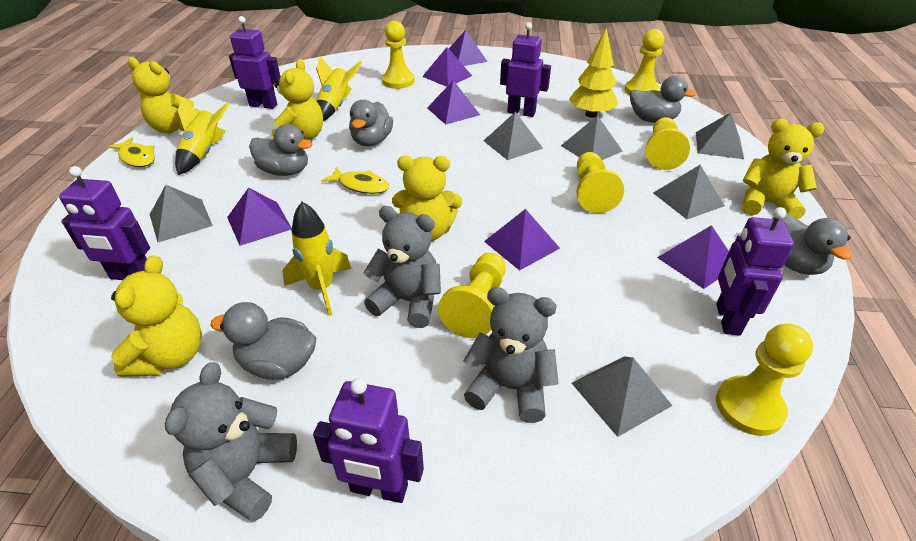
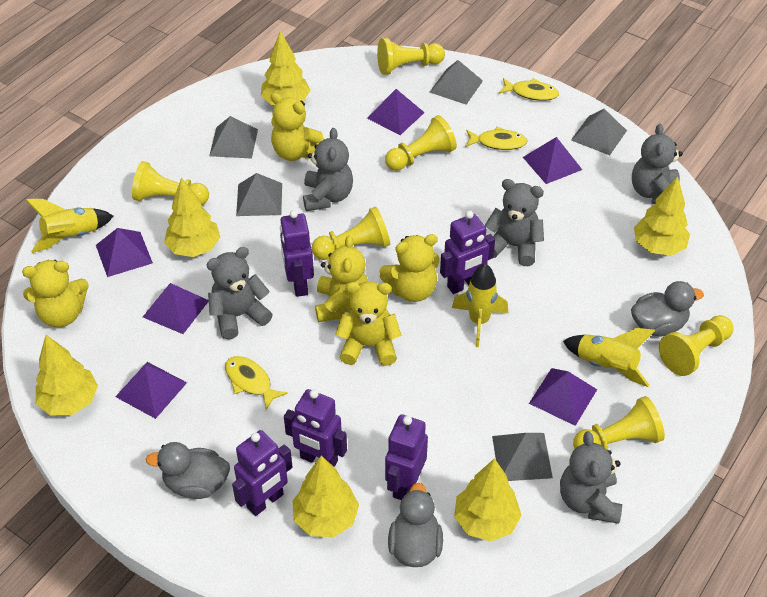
grey duck: [210,302,316,380] [249,124,313,176] [349,100,393,146] [630,75,697,123] [772,213,852,275] = 5 -> [146,442,230,499] [388,483,443,567] [631,281,704,336] = 3
grey pyramid: [150,185,213,242] [484,112,543,160] [561,115,622,160] [572,356,672,437] [653,165,725,219] [696,113,744,159] = 6 -> [209,116,258,159] [236,173,282,216] [430,60,483,105] [492,433,553,481] [571,109,627,155] = 5
grey teddy bear: [165,362,297,522] [363,206,441,328] [463,287,559,423] = 3 -> [206,247,273,339] [303,128,353,211] [485,179,544,266] [560,431,622,524] [632,124,683,204] = 5
yellow fish: [108,137,155,167] [322,167,389,194] = 2 -> [225,356,288,410] [465,126,527,150] [499,78,559,101] = 3
yellow tree: [569,27,618,118] = 1 -> [36,335,98,415] [164,177,220,257] [261,31,310,105] [292,456,359,537] [454,458,521,542] [634,176,690,256] = 6

